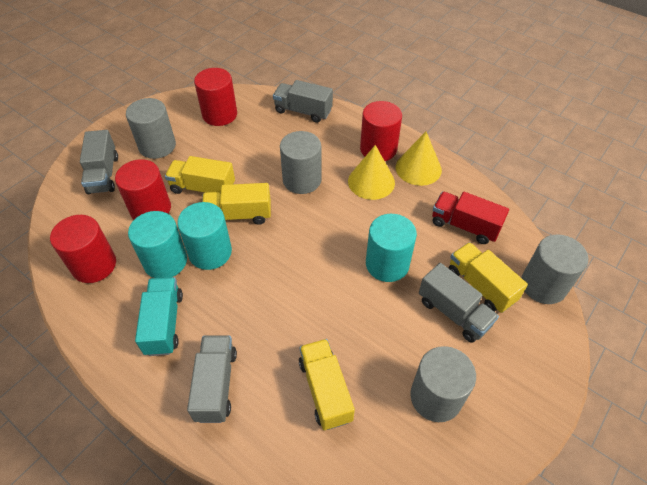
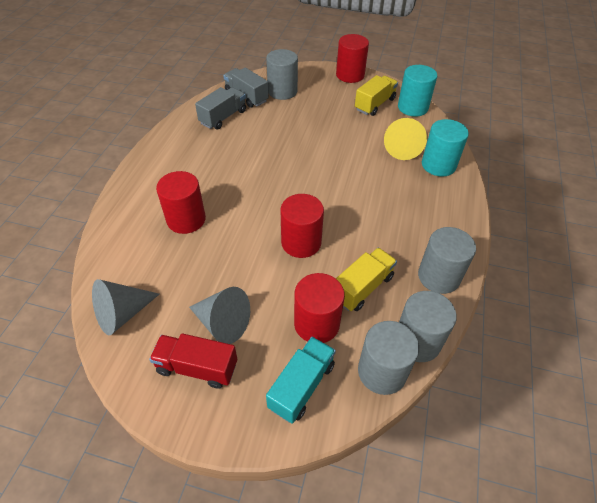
grey cone: none = 0 -> [92,279,159,335] [189,287,250,344] = 2
grey truck: [80,130,118,194] [187,336,237,423] [273,80,333,123] [419,263,499,343] = 4 -> [195,87,246,130] [223,68,269,108] = 2
turquoise cylinder: [128,211,187,278] [177,202,232,270] [366,214,417,282] = 3 -> [398,65,437,116] [422,119,469,177] = 2
yellow cone: [348,145,395,200] [396,132,442,186] = 2 -> [384,118,427,160] = 1
yellow truck: [165,156,235,194] [202,183,271,225] [299,339,355,430] [448,242,528,313] = 4 -> [336,248,397,311] [355,75,398,116] = 2

